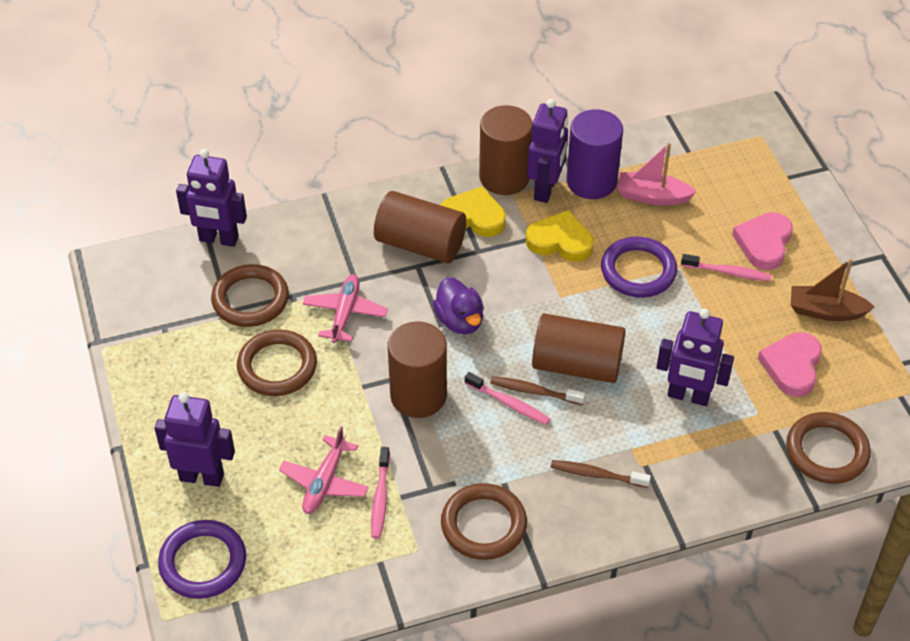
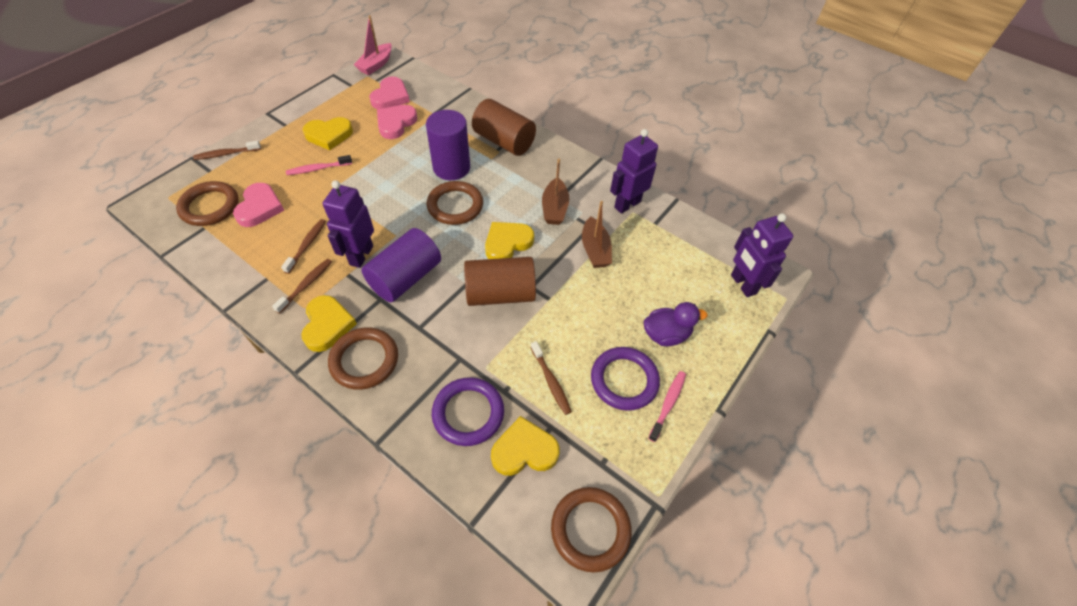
brown boat: [791,259,874,321] = 1 -> [542,159,569,225] [582,201,612,268] = 2
brown cylinder: [374,191,466,263] [388,322,447,418] [479,105,532,195] [532,313,626,383] = 4 -> [464,257,536,306] [472,99,536,156] = 2
brown toothbrush: [490,376,585,405] [551,460,651,488] = 2 -> [193,141,261,160] [272,259,332,314] [281,219,326,274] [531,341,572,415] = 4
pink heart: [732,212,793,270] [758,332,822,397] = 2 -> [233,183,284,227] [369,76,410,109] [377,105,417,139] = 3
pink plane: [279,426,369,514] [303,274,388,343] = 2 -> none = 0
pink toothbrush: [371,447,390,539] [465,372,550,425] [681,254,772,281] = 3 -> [286,155,352,175] [648,371,686,442] = 2
purple cylinder: [566,109,623,199] = 1 -> [362,228,441,302] [426,110,470,180] = 2
purple robot: [155,392,235,487] [176,149,247,247] [527,99,568,203] [657,308,734,406] = 4 -> [323,180,374,268] [610,129,658,214] [731,214,793,297] = 3
yellow heart: [441,186,506,237] [526,210,594,262] = 2 -> [301,295,357,352] [302,117,353,150] [485,222,534,259] [491,416,559,476] = 4

